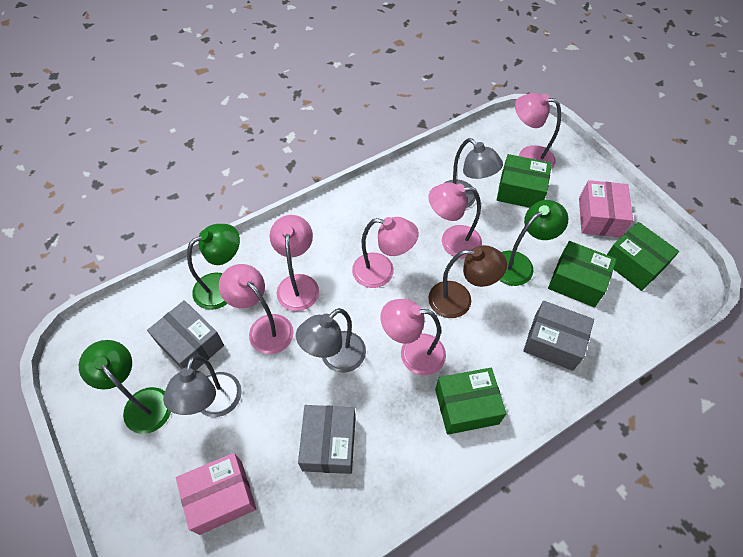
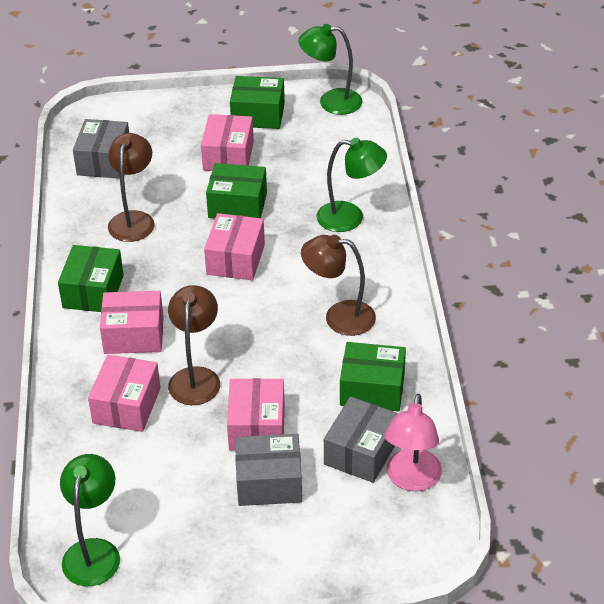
brown lamp: [428,245,507,318] = 1 -> [108,133,155,242] [168,285,220,405] [301,235,376,336] = 3
grey lamp: [163,355,242,417] [296,308,366,373] [445,138,503,208] = 3 -> none = 0
pink box: [176,453,256,535] [579,180,633,237] = 2 -> [88,355,161,432] [100,291,164,354] [201,114,254,171] [204,213,265,280] [227,378,285,451] = 5
pink lamp: [219,264,294,354] [270,215,319,311] [352,217,419,288] [381,299,446,375] [428,183,482,258] [515,93,561,169] = 6 -> [384,394,442,491] = 1

